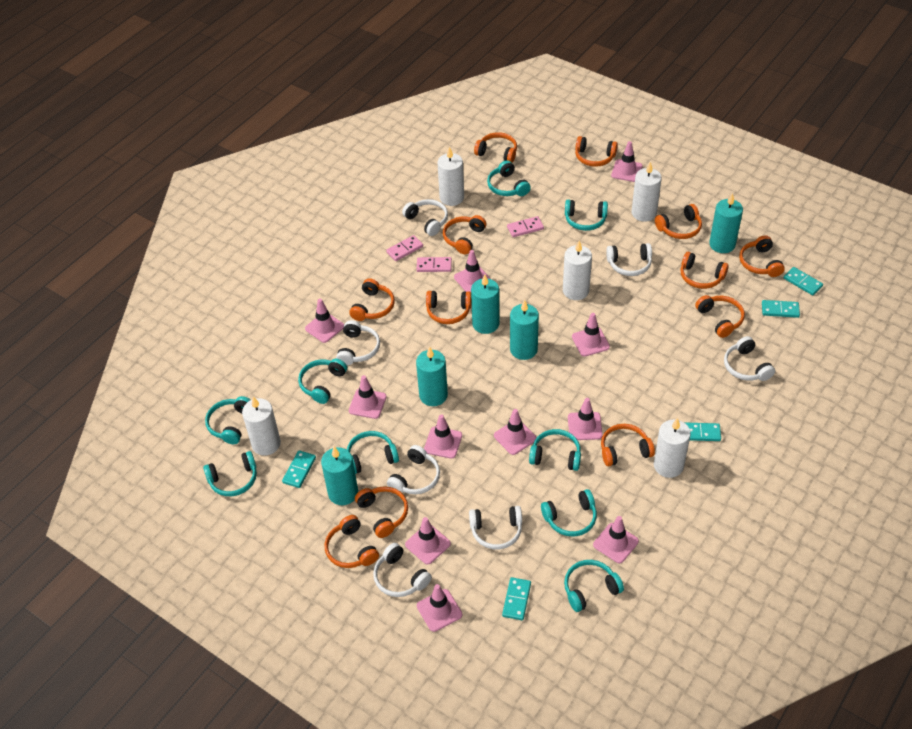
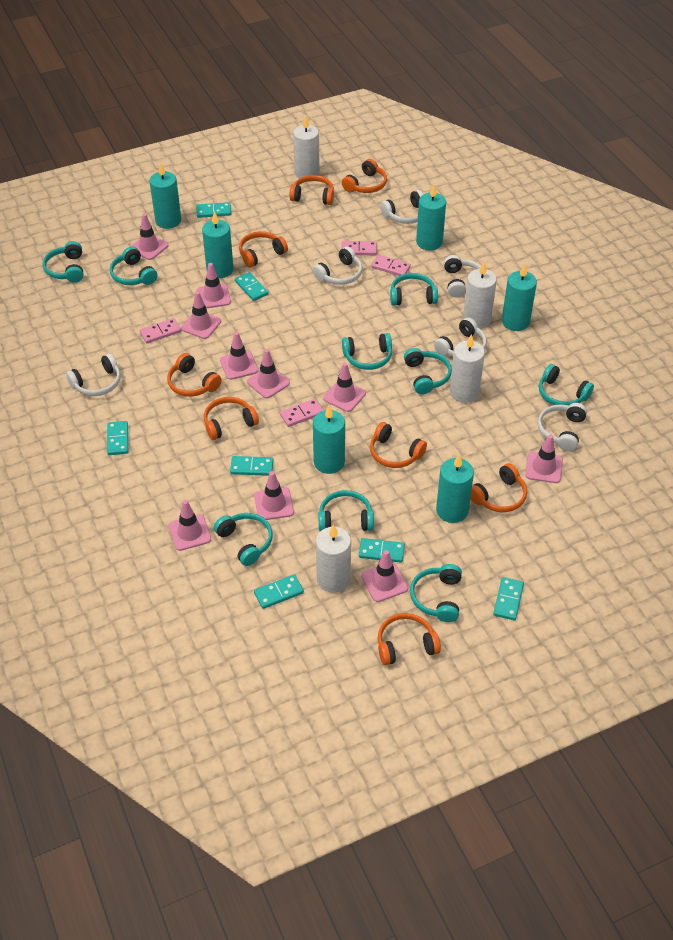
orange headphones: [324,515,379,568] [349,278,395,321] [355,486,408,538] [426,291,472,324] [443,215,486,254] [474,132,517,163] [575,136,618,167] [601,424,655,466] [655,204,702,239] [680,252,729,289] [695,295,745,338] [739,235,785,277] = 12 -> [167,353,222,397] [204,397,259,440] [239,231,288,268] [289,175,334,205] [342,159,387,193] [370,422,427,468] [378,613,441,665] [470,463,527,512] = 8
pink domino: [386,235,423,261] [417,257,452,272] [507,216,544,237] = 3 -> [140,318,181,344] [280,399,324,427] [341,241,377,255] [371,255,411,276] = 4
pink traffic cone: [305,299,344,343] [349,375,387,419] [405,517,451,565] [417,584,462,632] [424,414,462,459] [454,250,491,292] [494,409,536,455] [568,398,603,440] [572,313,610,356] [593,516,639,563] [611,141,643,182] = 11 -> [132,214,169,260] [169,500,211,551] [181,291,221,339] [197,263,231,309] [220,332,258,380] [247,349,290,398] [254,471,294,520] [323,362,366,412] [361,550,408,602] [525,434,563,483] = 10
turquoise candle: [321,447,358,505] [416,347,448,406] [471,274,499,334] [510,300,539,360] [709,193,743,253] = 5 -> [150,162,181,229] [202,211,234,278] [313,406,345,474] [416,185,446,251] [436,455,474,523] [502,264,537,331] = 6
turquoise domino: [282,450,316,488] [502,577,531,620] [684,422,721,441] [762,300,800,318] [784,267,823,295] = 5 -> [107,421,128,455] [196,202,231,218] [230,456,273,476] [235,272,269,301] [254,574,304,609] [359,538,405,563] [493,577,524,620] = 7
white candle: [242,396,281,456] [438,147,464,206] [563,240,592,300] [632,162,662,222] [654,418,691,478] = 5 -> [293,116,320,179] [316,524,351,593] [450,334,485,403] [463,262,497,329] = 4
white headphones: [336,320,380,365] [373,543,432,597] [387,445,440,494] [402,199,448,236] [469,506,522,550] [606,243,652,276] [724,336,775,381] = 7 -> [66,354,121,396] [313,246,363,285] [381,190,423,224] [434,317,487,357] [444,255,481,297] [538,403,587,451] = 6

